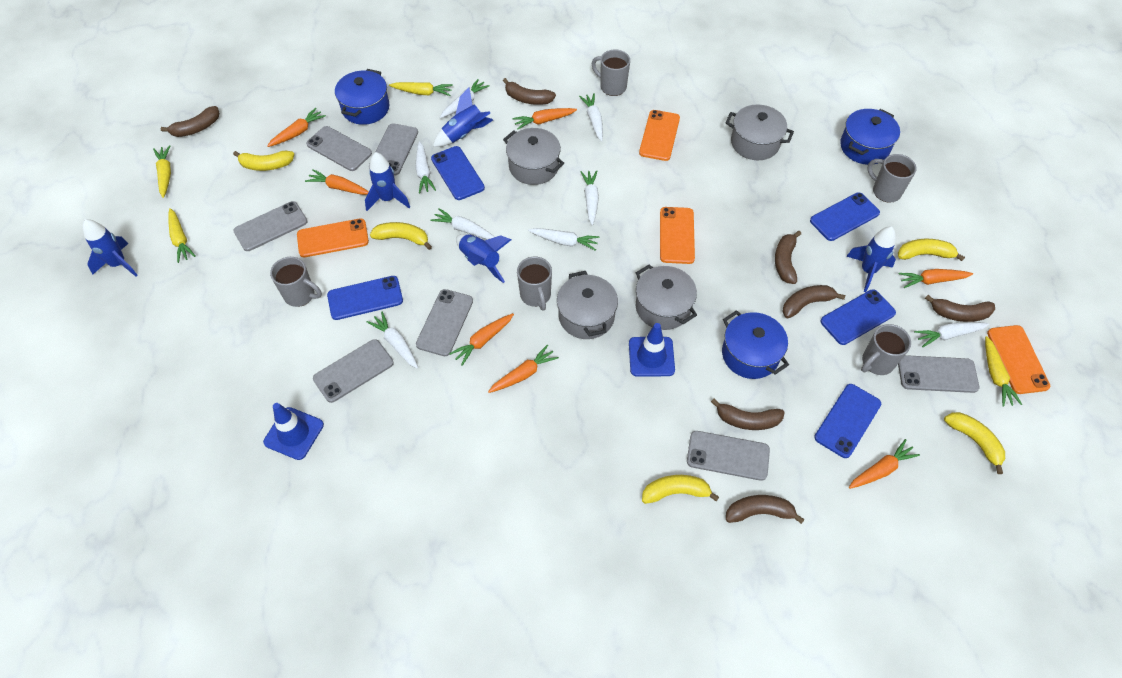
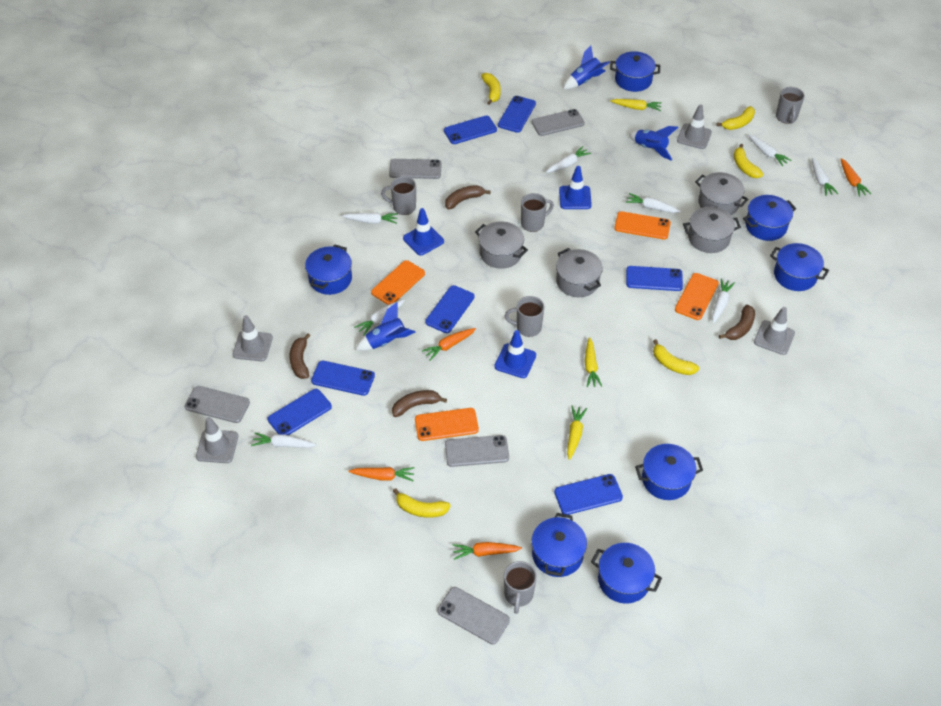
blue phone: [327,276,403,320] [431,146,485,200] [810,192,880,241] [814,384,881,458] [820,289,896,345] = 5 -> [268,389,332,435] [311,361,375,396] [425,285,475,333] [444,116,497,144] [498,96,536,133] [554,474,623,515] [626,266,683,291] = 7
blue pot: [335,69,390,125] [722,310,789,379] [840,109,900,165] = 3 -> [305,245,352,295] [531,513,587,577] [591,543,662,603] [610,51,660,92] [635,444,703,500] [743,195,796,241] [770,243,829,291] = 7
blue rocket: [83,219,138,277] [365,152,410,211] [433,88,493,147] [456,234,511,283] [846,226,896,292] = 5 -> [355,302,416,351] [563,45,610,89] [629,126,678,161] = 3
blue traffic cone: [263,403,324,460] [629,323,675,377] = 2 -> [403,208,444,256] [494,330,536,378] [559,166,592,209] = 3
brown banana: [160,106,220,137] [503,78,556,105] [711,398,785,430] [726,495,805,524] [775,231,801,284] [782,285,845,318] [925,295,995,322] = 7 -> [290,333,311,379] [392,390,447,417] [445,185,491,209] [719,305,755,340] = 4
grey phone: [233,201,308,251] [306,126,372,171] [313,339,394,403] [369,123,418,176] [416,289,473,356] [687,431,770,481] [898,355,979,393] = 7 -> [185,386,250,423] [389,159,442,179] [437,587,510,644] [445,435,509,467] [532,109,585,136] = 5
grey traffic cone: none = 0 -> [196,417,238,463] [233,315,273,361] [677,104,712,149] [754,307,795,355] = 4
orange carrot: [267,108,326,147] [305,169,369,195] [449,313,514,366] [488,345,559,393] [513,108,577,130] [849,439,920,489] [898,269,973,288] = 7 -> [348,467,415,481] [422,328,476,361] [453,542,522,560] [841,158,871,197] = 4
yellow carrot: [153,145,171,198] [168,208,196,263] [389,82,453,96] [985,336,1022,407] = 4 -> [567,406,587,460] [585,337,602,387] [610,99,662,111] = 3

